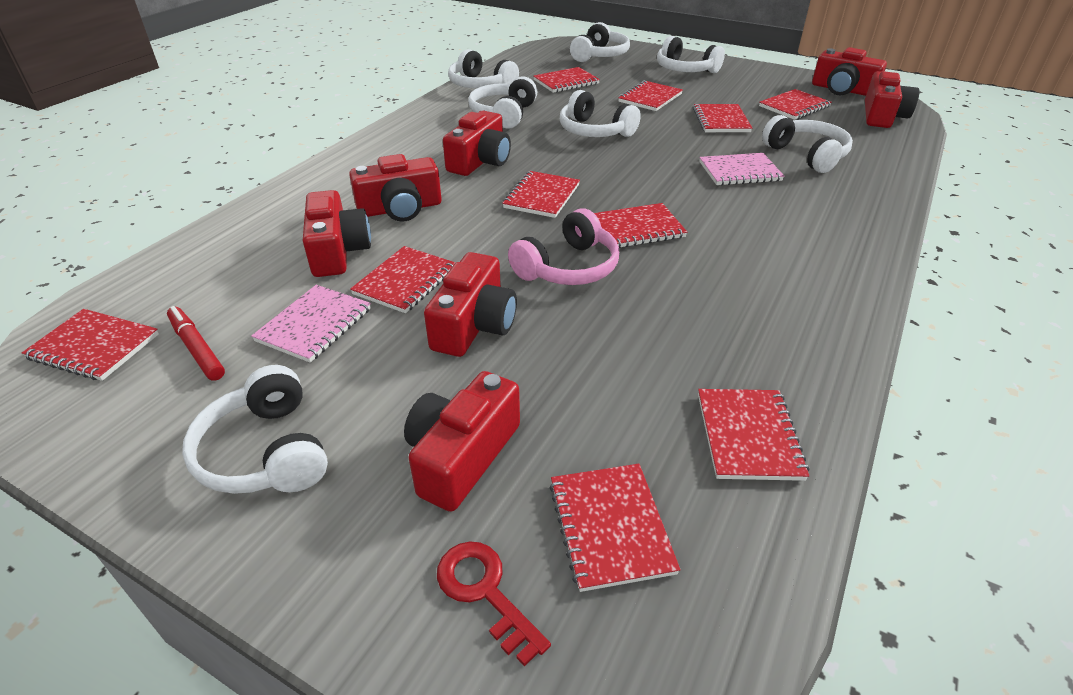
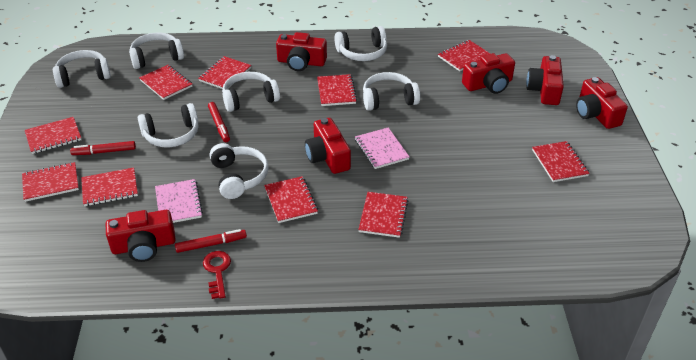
pink headphones: [508,208,619,285] = 1 -> none = 0
red camera: [303,190,371,277] [349,154,442,222] [404,371,520,512] [424,252,517,357] [443,111,511,176] [812,47,887,96] [865,71,920,128] = 7 -> [106,210,176,262] [276,32,327,71] [305,118,351,174] [462,53,515,94] [526,55,564,105] [576,77,628,129] = 6
red marker: [167,306,225,381] = 1 -> [70,141,136,155] [175,229,247,253] [208,102,230,142] = 3

